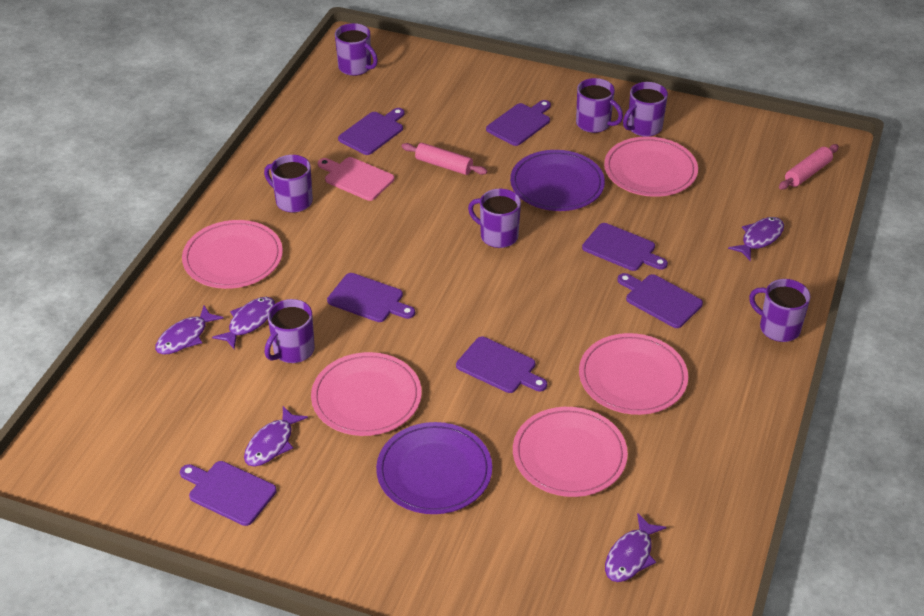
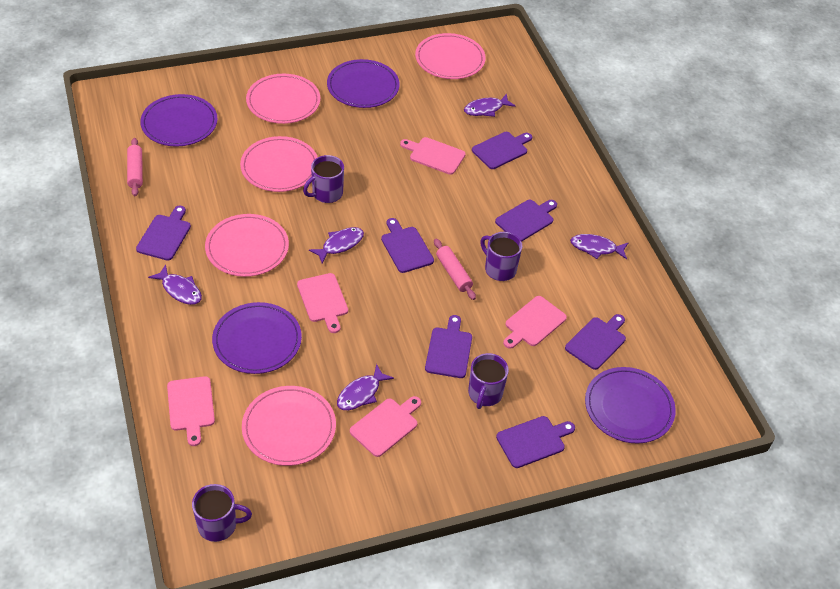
pink cutting board: [318,157,394,201] = 1 -> [167,376,215,446] [297,273,348,333] [350,396,421,457] [400,137,466,175] [503,296,567,349] = 5
purple mug: [264,155,313,213] [265,299,315,363] [335,23,378,76] [468,189,521,248] [576,78,623,133] [623,82,668,137] [749,279,810,342] = 7 -> [192,484,252,542] [303,155,344,203] [468,353,509,409] [480,232,522,281] = 4
purple plate: [376,422,492,514] [510,150,605,211] = 2 -> [140,94,218,147] [212,302,302,374] [327,59,400,108] [585,367,676,443] = 4

